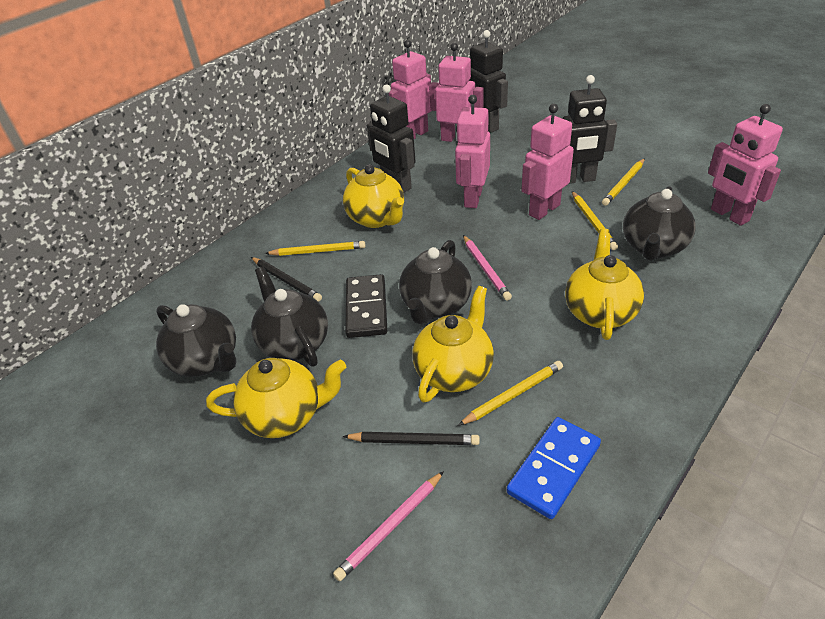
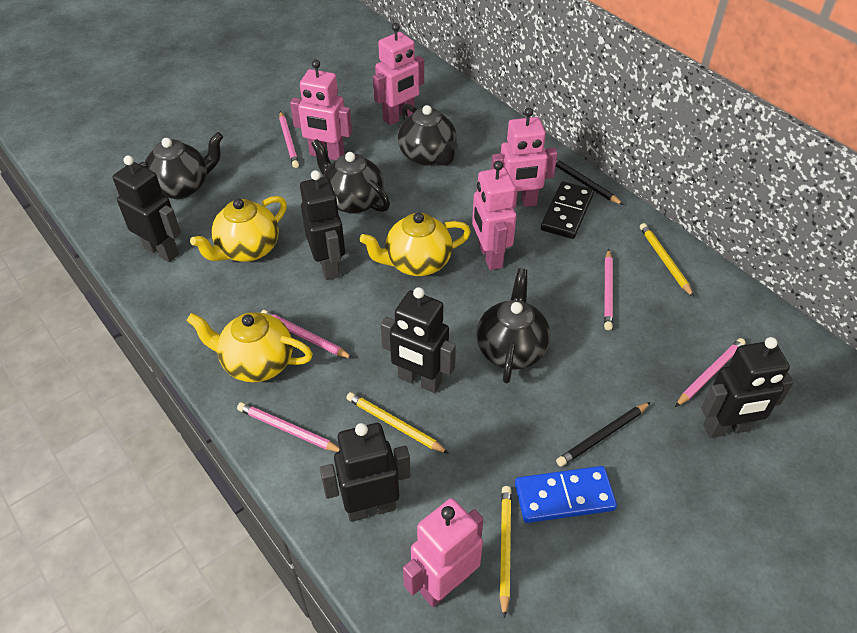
black robot: [367,84,415,193] [469,30,508,133] [563,75,617,184] = 3 -> [113,155,181,262] [300,170,345,280] [320,423,410,522] [381,287,456,393] [701,337,794,438] = 5
pink pencil: [333,471,444,581] [463,235,512,301] = 2 -> [237,402,340,452] [261,310,353,359] [279,111,299,168] [604,249,613,330] [675,338,746,407] = 5
yellow pencil: [265,241,366,256] [458,361,563,426] [572,191,618,250] [602,158,645,206] = 4 -> [346,392,449,454] [500,486,512,619] [640,223,694,297] = 3
yellow teapot: [206,358,346,438] [343,164,404,228] [412,286,494,403] [565,229,644,340] = 4 -> [186,312,313,382] [190,196,287,262] [360,212,471,276] = 3

